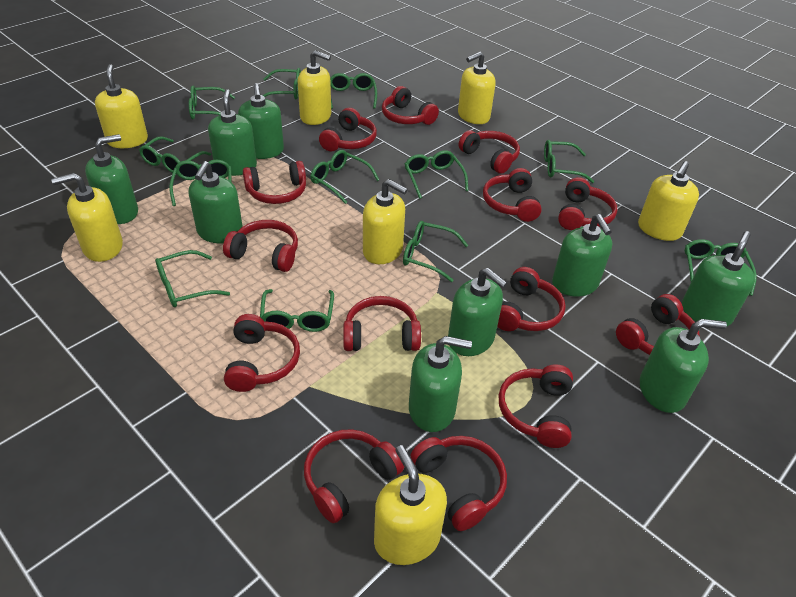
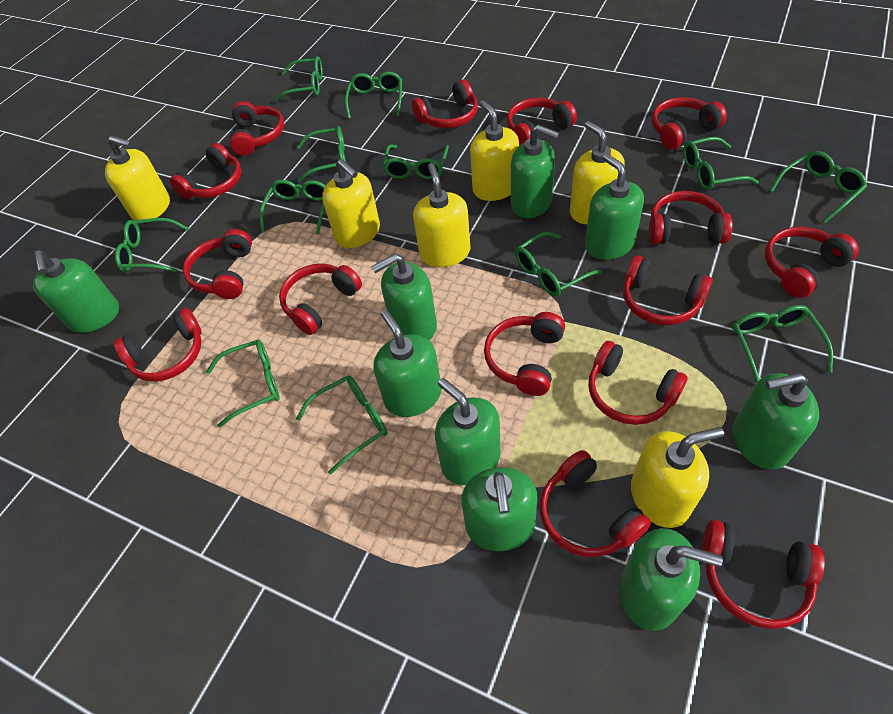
red headphones: [223,220,298,272] [224,314,300,392] [243,161,306,204] [304,429,404,523] [319,108,377,151] [343,296,421,351] [382,86,439,125] [411,436,507,531] [458,130,520,174] [483,168,542,222] [497,267,566,331] [499,364,573,448] [558,177,617,230] [616,294,700,355] = 14 -> [114,308,202,381] [170,143,242,199] [183,229,252,299] [229,101,284,156] [279,264,362,335] [412,79,478,128] [484,312,565,396] [507,98,577,146] [540,450,651,557] [588,341,688,425] [623,255,713,325] [649,191,733,244] [652,97,727,150] [702,520,825,629] [765,227,859,298] = 15
yellow soap dispenser: [51,173,123,262] [95,64,148,148] [298,50,331,125] [363,179,408,264] [374,445,447,565] [458,51,496,124] [638,161,699,241] = 7 -> [105,136,170,220] [322,159,380,248] [413,163,471,267] [470,100,519,201] [570,121,625,224] [631,427,724,528] = 6

